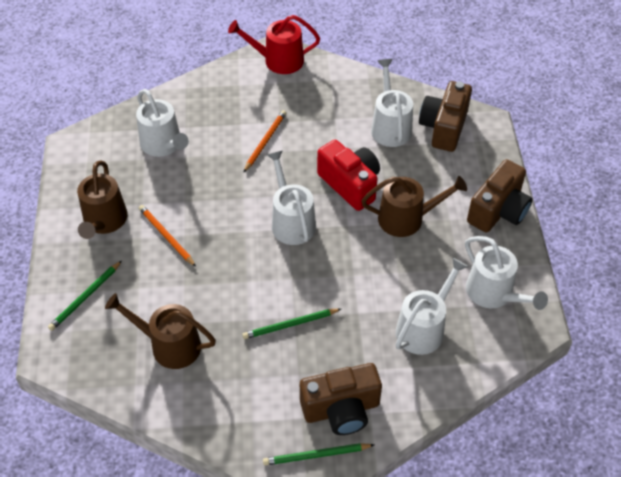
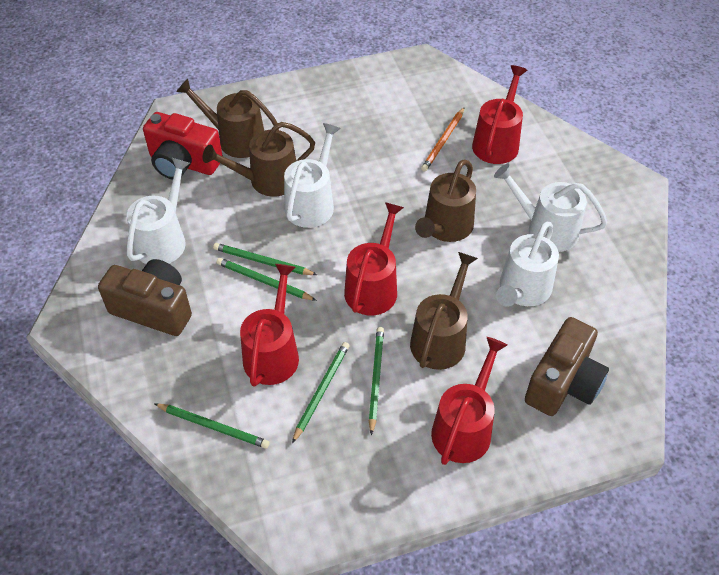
brown camera: [300,363,382,435] [419,81,472,152] [467,159,533,233] = 3 -> [98,259,192,336] [525,317,609,416] = 2
brown watering can: [77,160,128,239] [105,293,216,369] [361,176,467,237] = 3 -> [176,79,279,158] [202,122,315,196] [410,252,478,370] [415,159,476,242] = 4
green pencil: [48,261,122,331] [242,309,341,339] [263,443,374,466] = 3 -> [154,403,270,449] [213,243,317,275] [216,258,317,301] [292,342,350,443] [368,327,384,435] = 5
orange pencil: [139,205,196,267] [243,110,286,173] = 2 -> [421,108,464,172] = 1
red watering can: [228,15,320,74] = 1 -> [240,264,299,387] [344,202,404,315] [431,337,507,465] [472,65,527,164] = 4
white watering can: [136,89,189,157] [267,150,316,245] [371,59,413,147] [396,258,468,355] [465,236,548,310] = 5 -> [127,158,190,264] [284,123,341,228] [494,164,607,252] [496,222,559,307] = 4

